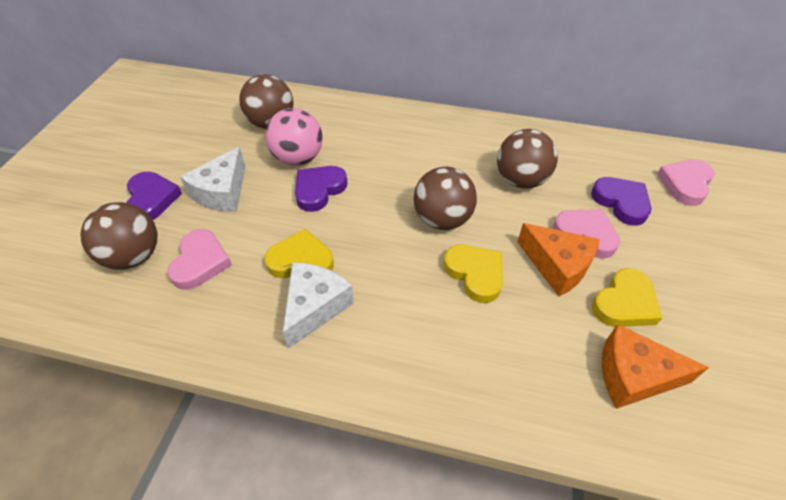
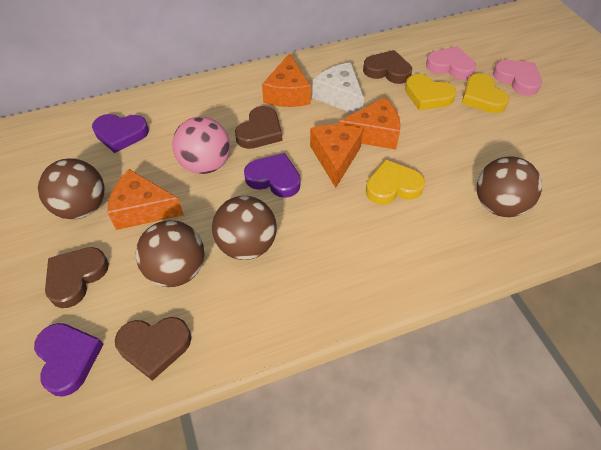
brown heart: none = 0 -> [45,247,109,308] [115,317,191,381] [235,106,283,149] [363,50,412,84] = 4
orange cheese: [517,223,600,296] [602,324,709,409] = 2 -> [108,169,184,230] [262,53,311,107] [310,124,363,188] [338,97,400,150] = 4
pink heart: [167,229,232,290] [553,209,620,259] [657,160,715,206] = 3 -> [426,46,476,80] [493,60,542,96] = 2
white cheese: [181,147,246,212] [283,262,354,349] = 2 -> [312,62,364,114] = 1

